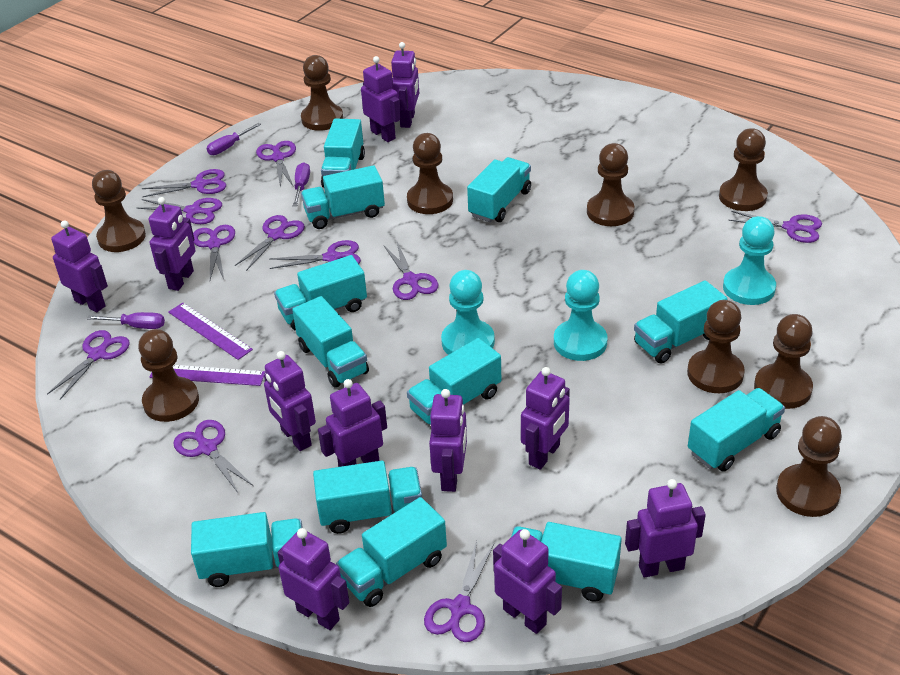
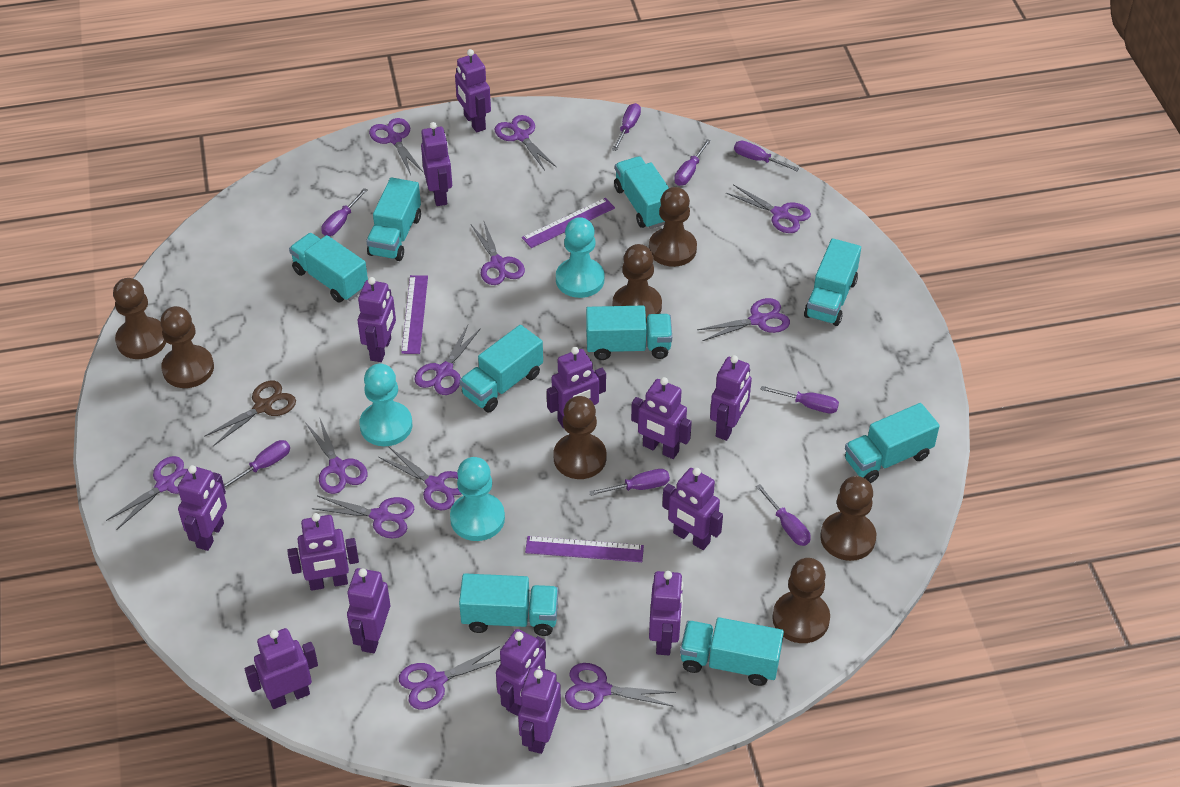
brown pawn: [92,170,146,252] [138,329,199,422] [301,55,343,131] [407,133,453,214] [587,143,635,226] [687,300,745,393] [719,128,768,211] [754,314,813,409] [776,416,842,517] = 9 -> [113,278,167,359] [160,306,214,388] [553,396,606,479] [613,244,662,324] [649,187,697,267] [772,558,830,643] [820,476,876,561] = 7
brown scissors: none = 0 -> [204,381,296,446] = 1
purple robot: [51,220,108,312] [149,197,196,291] [264,351,316,451] [278,528,349,630] [318,379,387,467] [361,56,401,142] [391,42,419,128] [429,389,467,492] [493,529,562,634] [521,367,570,470] [625,479,706,577] = 11 -> [178,465,227,551] [245,628,318,709] [287,513,359,591] [347,568,390,653] [358,277,396,362] [421,122,452,206] [455,49,491,133] [496,629,546,716] [518,667,561,754] [547,347,606,428] [631,377,692,459] [649,571,683,655] [662,468,723,550] [710,355,752,441] = 14
purple ruler: [149,365,265,386] [168,303,253,360] = 2 -> [401,275,428,354] [522,198,615,248] [525,536,644,562] = 3
purple scissors: [47,330,130,400] [136,198,222,224] [142,169,226,197] [173,420,253,493] [193,225,235,280] [235,215,305,271] [256,141,296,188] [270,240,361,269] [384,242,438,300] [424,541,494,642] [729,211,822,243] = 11 -> [106,456,188,530] [305,417,367,494] [312,496,415,539] [369,118,423,175] [378,446,461,510] [399,646,501,710] [414,325,481,395] [471,222,525,285] [495,115,556,171] [565,663,676,710] [697,298,790,341] [726,184,811,233] = 12
purple screwdriver: [87,312,165,329] [207,123,261,155] [293,162,310,206] = 3 -> [224,440,290,489] [322,188,368,236] [589,469,670,496] [612,103,641,151] [674,139,711,186] [734,141,799,171] [756,484,811,546] [760,386,839,414] = 8
turquoise truck: [191,512,302,587] [274,255,367,331] [292,296,369,388] [301,165,385,229] [313,461,422,534] [321,118,365,188] [336,497,447,607] [407,338,501,425] [467,157,531,222] [511,522,622,602] [634,280,727,364] [688,388,785,472] = 12 -> [289,233,368,303] [366,177,421,261] [459,574,558,636] [460,325,543,413] [586,306,672,360] [614,156,669,229] [680,617,784,686] [804,238,861,326] [845,403,940,483] = 9

